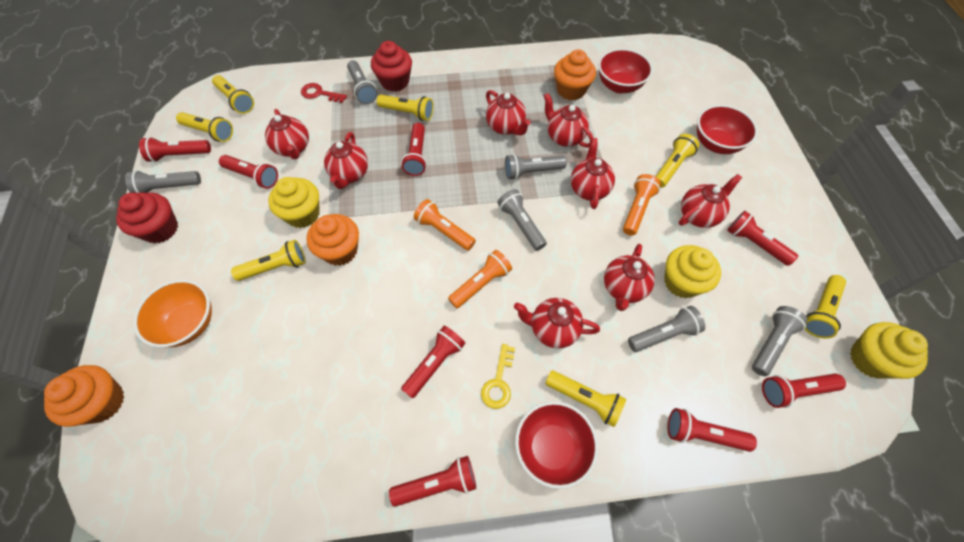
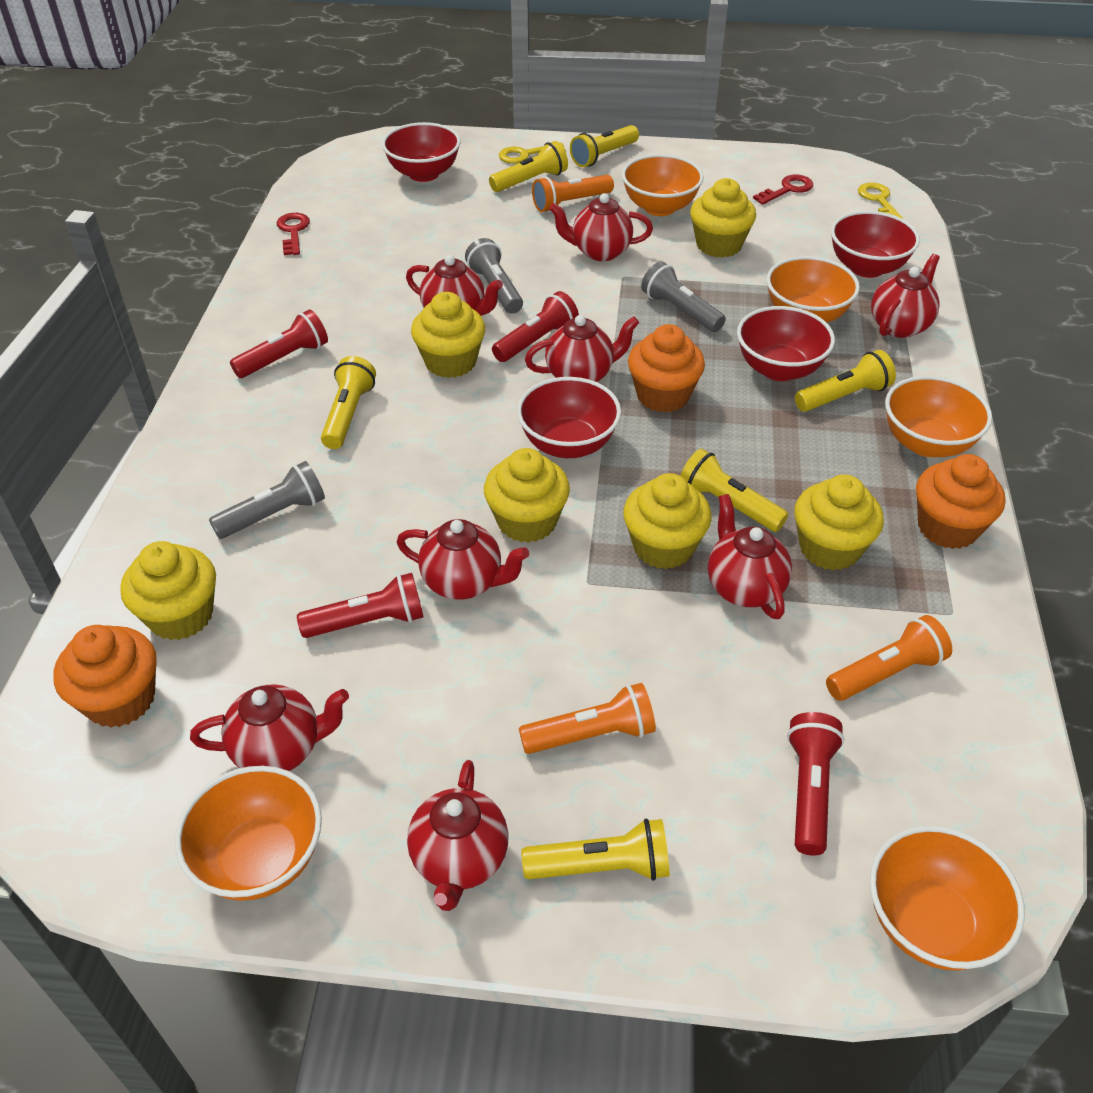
grey flashlight: [125,170,201,193] [347,60,377,104] [497,189,547,251] [505,154,567,180] [628,306,705,352] [752,306,808,376] = 6 -> [209,461,325,539] [465,238,523,314] [641,262,726,332] = 3
orange bowl: [133,280,212,347] = 1 -> [175,766,322,901] [622,154,704,216] [767,256,860,323] [870,826,1025,971] [885,376,992,457] = 5
red bowl: [515,401,598,489] [598,48,653,93] [697,105,758,154] = 3 -> [382,122,461,182] [517,377,621,458] [737,306,835,381] [831,211,920,278] = 4
red cupcake: [116,192,178,244] [371,41,412,92] = 2 -> none = 0
red flashlight: [139,137,211,162] [219,155,278,189] [389,456,476,507] [401,123,427,176] [401,326,465,399] [667,408,757,452] [727,211,798,266] [762,374,846,408] = 8 -> [230,309,328,378] [297,573,424,638] [492,291,579,362] [787,712,845,856] = 4
red key: [301,83,347,103] = 1 -> [277,213,310,255] [753,175,813,205] = 2
yellow cupcake: [268,177,320,228] [664,245,721,298] [850,322,928,379] = 3 -> [120,541,216,640] [411,292,485,378] [484,448,570,543] [623,473,712,569] [690,178,756,258] [794,475,884,570] = 6
yellow flashlight: [176,112,233,142] [212,75,254,114] [231,240,305,281] [377,95,434,121] [545,371,626,427] [656,134,699,188] [805,275,846,339] = 7 -> [321,356,376,449] [489,141,568,192] [521,818,670,881] [570,125,639,167] [680,449,788,532] [795,350,896,412] = 6
yellow key: [481,344,515,409] = 1 -> [499,143,566,164] [858,182,903,219] = 2

